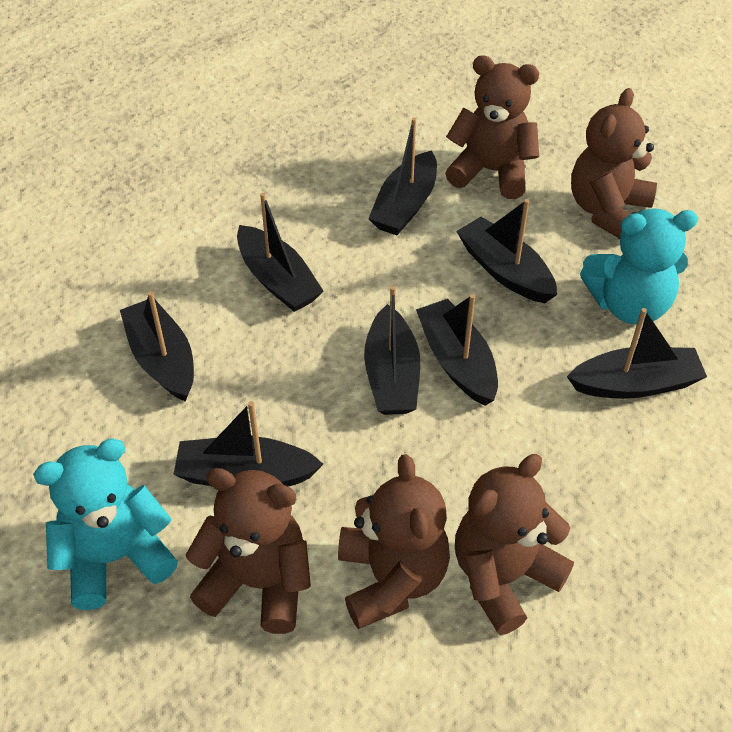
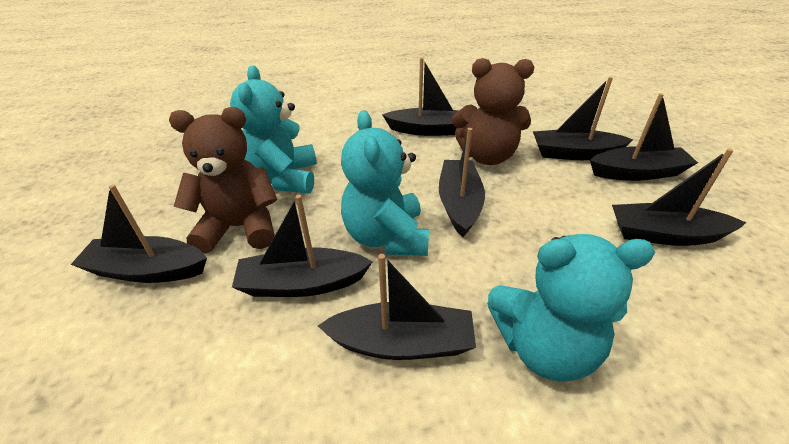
brown teddy bear: [186,468,311,634] [338,454,450,629] [445,55,539,199] [455,454,574,635] [571,88,657,239] = 5 -> [169,107,277,254] [452,58,534,165] = 2
turquoise teddy bear: [33,438,178,610] [580,209,698,324] = 2 -> [230,65,317,193] [341,110,429,256] [487,234,655,382] = 3

